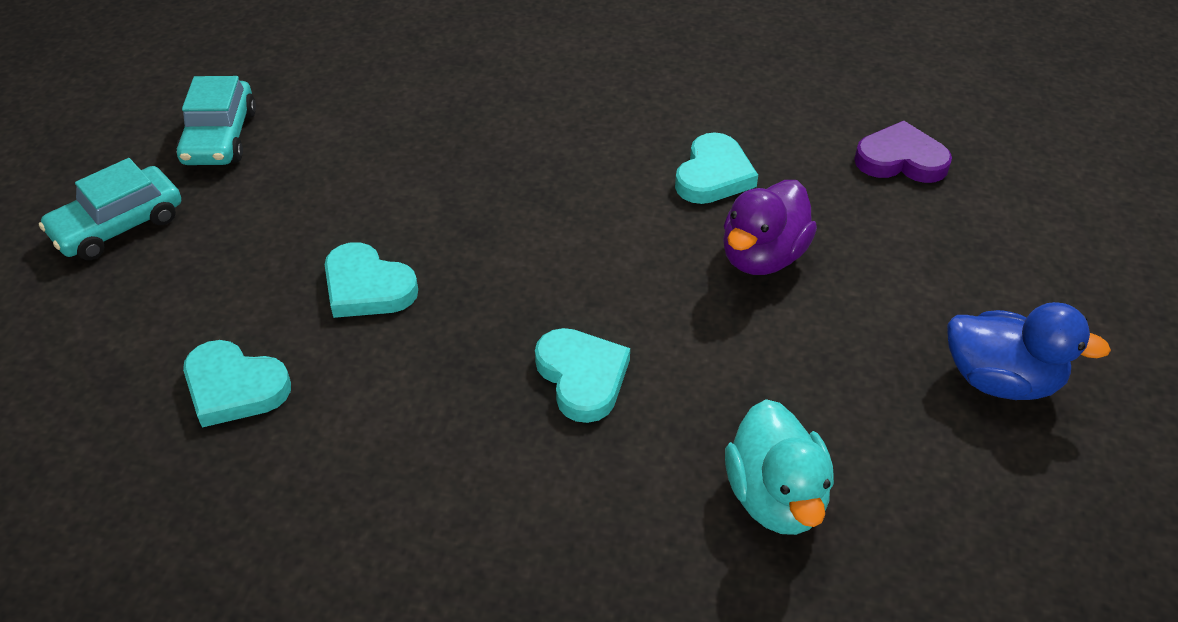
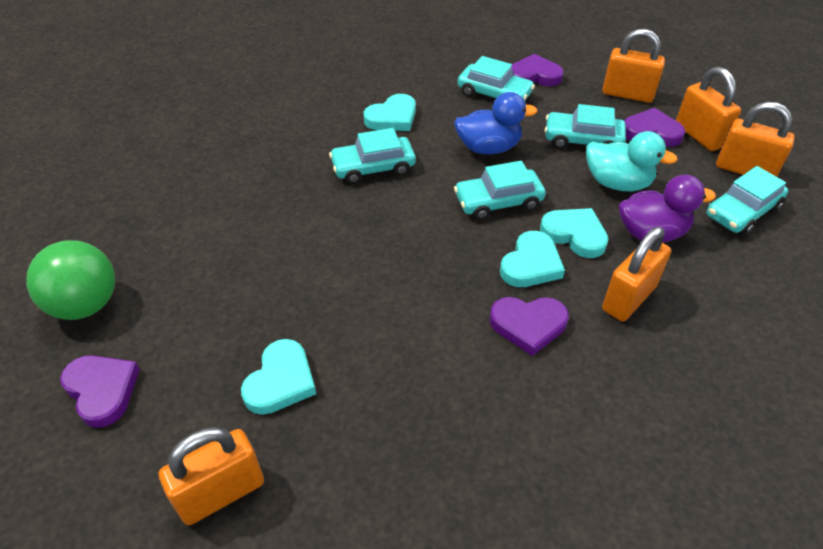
green ball: none = 0 -> [26,240,115,320] = 1
orange padlock: none = 0 -> [158,427,264,525] [602,29,665,103] [602,227,671,322] [676,67,741,151] [716,102,795,177] = 5
purple heart: [854,121,952,183] = 1 -> [60,355,140,428] [489,297,569,356] [511,54,564,87] [625,108,685,147] = 4
turquoise car: [39,158,181,260] [176,76,256,165] = 2 -> [329,128,416,184] [454,161,546,220] [457,56,535,101] [544,104,626,149] [706,166,788,235] = 5

